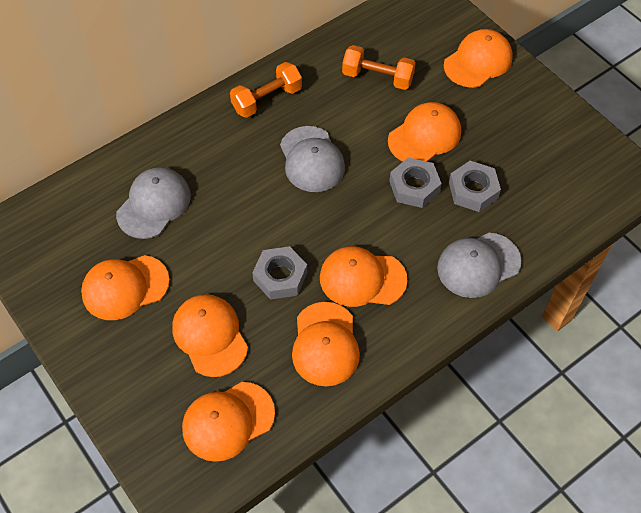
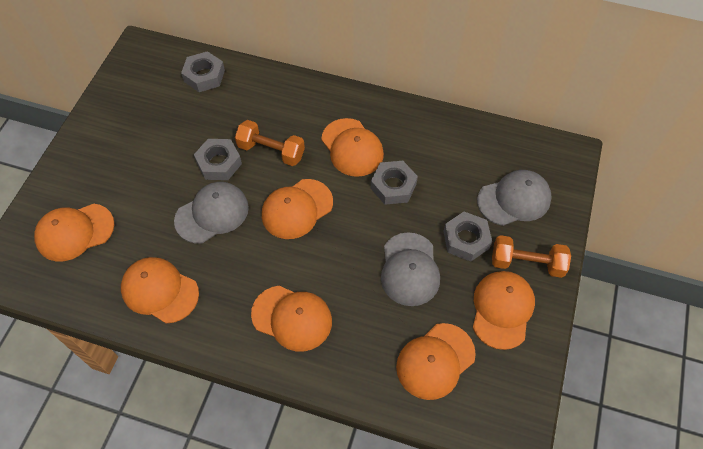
grey nut: [252,246,307,300] [389,158,442,208] [449,161,501,212] = 3 -> [181,51,225,92] [194,139,242,180] [371,161,418,205] [443,212,492,261] = 4

